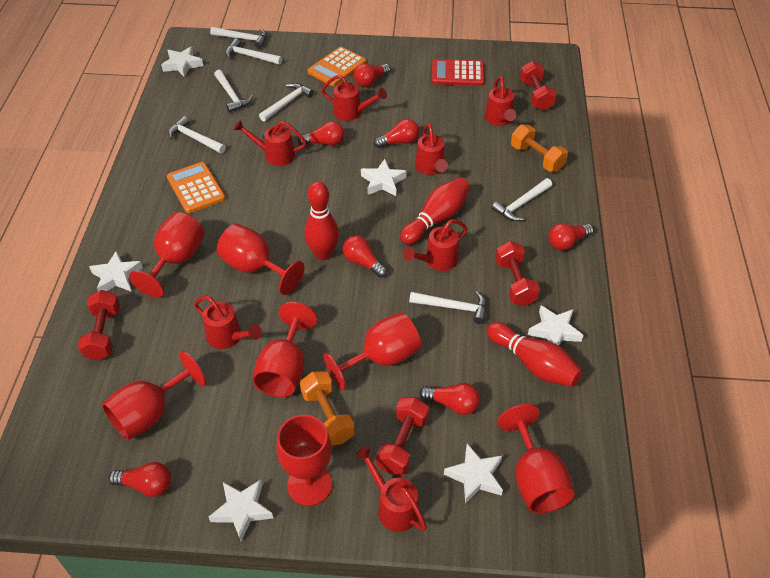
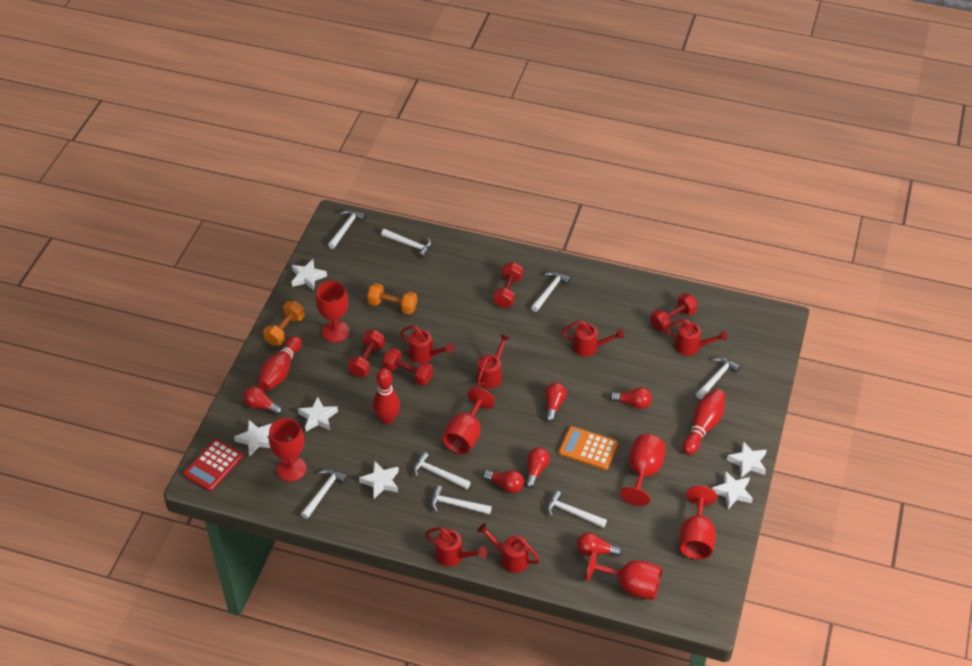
orange calculator: [167,162,226,213] [308,47,366,86] = 2 -> [559,426,618,470] = 1
red goblet: [102,351,206,440] [129,212,204,297] [217,224,304,295] [252,302,317,397] [276,415,332,506] [323,312,421,391] [498,404,575,513] = 7 -> [269,418,307,482] [316,281,350,343] [442,387,495,454] [586,550,662,600] [620,434,666,506] [679,486,717,559] = 6
red light bulb: [108,462,171,497] [298,121,345,146] [343,235,387,278] [354,64,391,87] [374,119,419,148] [419,383,480,415] [548,223,594,250] = 7 -> [243,386,282,415] [483,470,524,493] [525,447,550,488] [545,382,567,422] [577,532,622,556] [610,387,652,409] = 6
red watering can: [194,296,262,349] [234,120,306,166] [321,75,387,121] [355,446,427,532] [403,219,467,271] [415,123,448,175] [485,76,516,126] = 7 -> [400,325,454,363] [425,527,487,567] [477,334,510,389] [477,523,540,573] [562,320,624,357] [666,319,727,356] = 6
white hammer: [168,116,226,153] [210,27,267,49] [214,70,253,113] [225,39,282,65] [259,83,314,121] [409,291,487,324] [492,178,552,221] = 7 -> [301,469,348,519] [328,210,366,249] [381,229,432,258] [413,452,471,489] [430,485,492,515] [531,271,571,312] [547,490,607,528] [696,357,740,399] = 8

